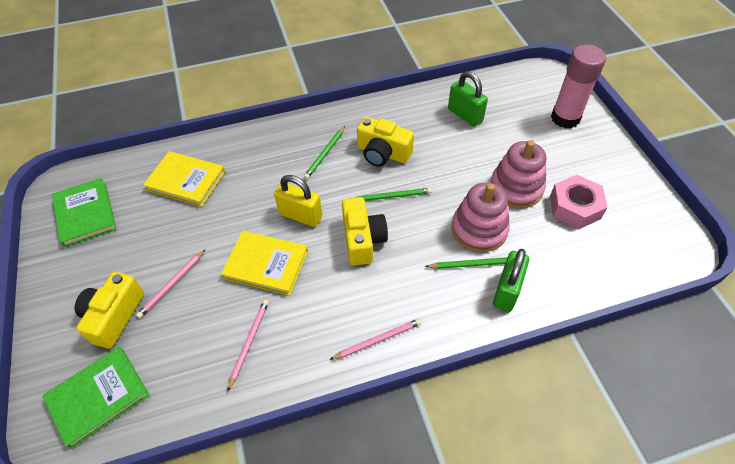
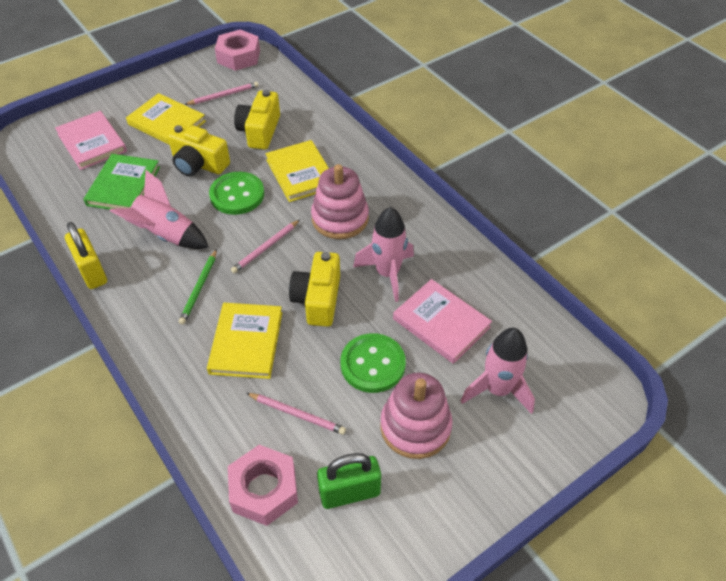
green book: [42,347,150,449] [52,178,117,248] = 2 -> [83,154,160,210] = 1
green button: none = 0 -> [209,172,264,215] [340,333,406,393] = 2
green padlock: [448,71,488,127] [493,249,529,312] = 2 -> [317,453,381,509] = 1
green pencil: [304,126,345,179] [355,188,432,201] [425,257,508,269] = 3 -> [179,249,217,325] = 1
pink book: none = 0 -> [55,111,127,170] [393,279,492,364] = 2
pink glue stick: [551,45,606,128] = 1 -> none = 0
pink nut: [550,175,608,229] = 1 -> [215,29,260,71] [228,445,298,526] = 2
pink rocket: none = 0 -> [110,170,209,249] [353,207,414,302] [461,328,535,414] = 3
yellow book: [143,151,225,207] [221,231,308,296] = 2 -> [126,93,206,145] [207,303,282,379] [265,140,329,202] = 3

